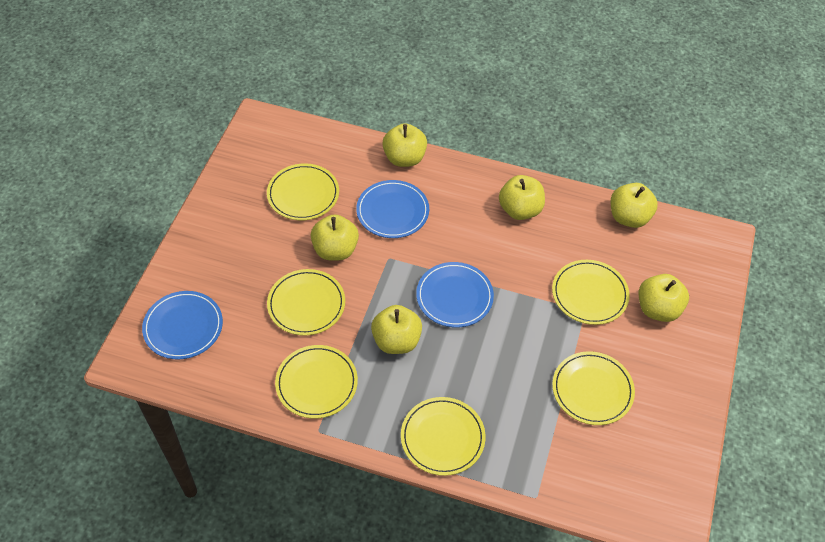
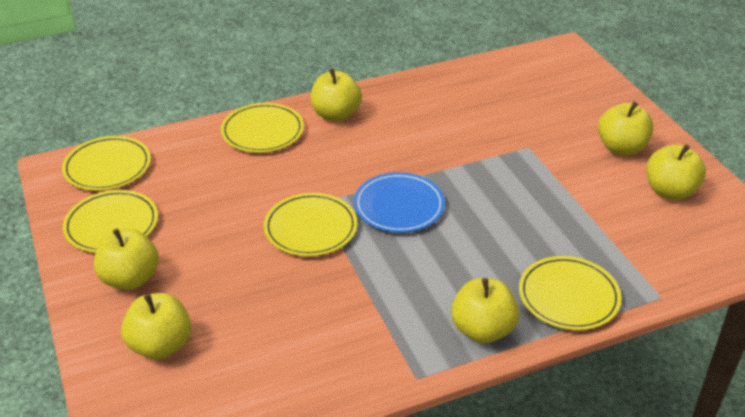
blue plate: [142,291,223,359] [356,180,429,238] [416,262,494,327] = 3 -> [354,172,445,233] = 1
yellow plate: [267,163,339,221] [267,269,345,336] [275,345,358,419] [401,397,486,476] [552,260,630,325] [552,351,635,425] = 6 -> [62,136,151,191] [63,190,158,253] [221,103,304,153] [264,193,357,256] [519,256,622,330] = 5

